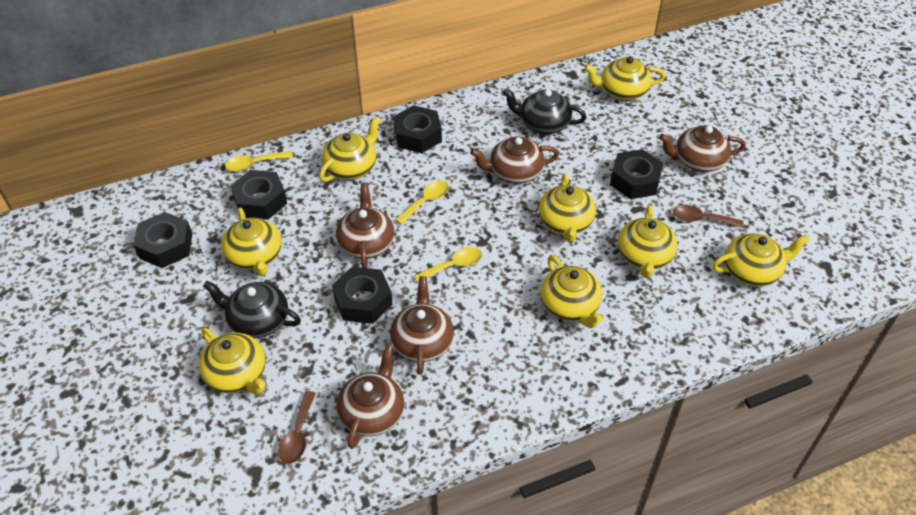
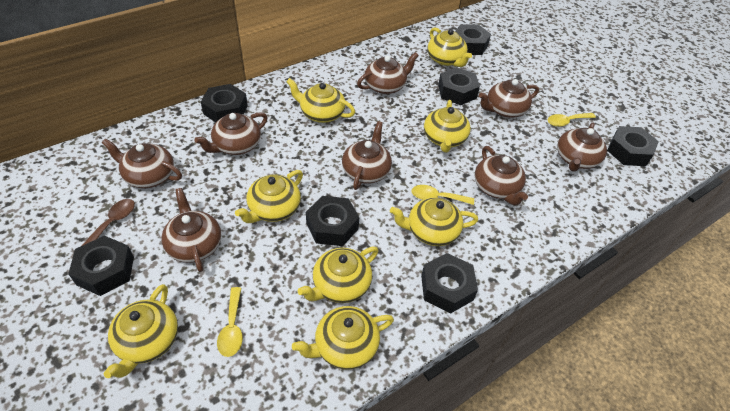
black nut: [133,212,192,268] [230,170,287,220] [332,267,393,324] [393,105,442,153] [610,149,664,199] = 5 -> [68,236,134,296] [201,84,248,122] [306,196,359,246] [421,253,478,313] [438,67,480,105] [455,24,491,55] [607,126,659,166] = 7
black teapot: [203,281,301,338] [503,89,586,134] = 2 -> none = 0
brown spoon: [278,391,316,464] [673,205,744,228] = 2 -> [82,199,135,246] = 1
brown teapot: [336,183,394,268] [336,345,404,449] [390,276,454,375] [470,137,559,184] [659,125,746,172] = 5 -> [102,139,182,188] [161,188,221,272] [195,112,268,155] [342,121,392,190] [357,52,419,94] [475,146,528,205] [479,79,539,118] [557,123,607,172] = 8

